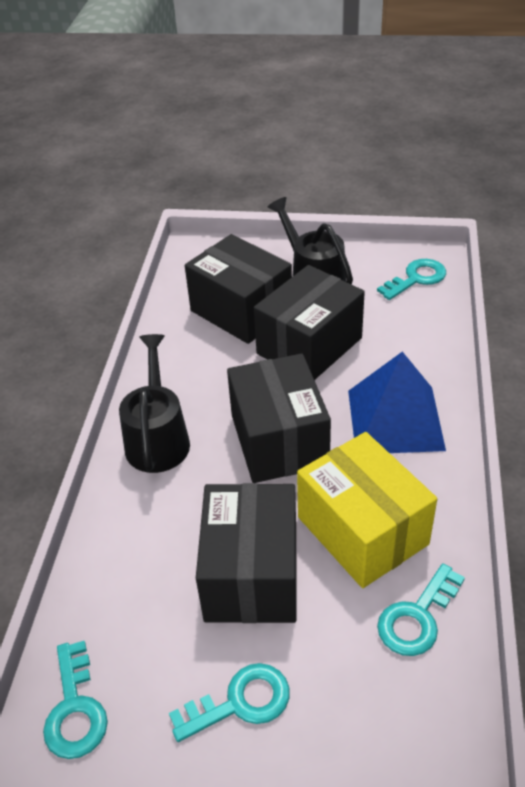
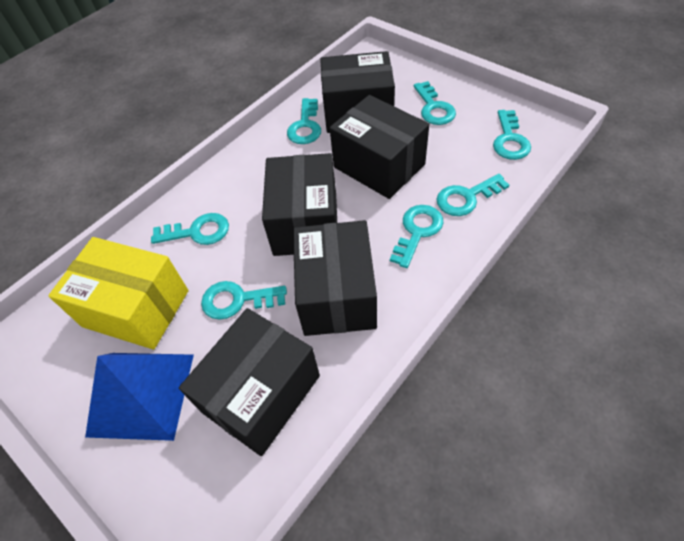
black box: [185,234,292,344] [196,483,297,623] [227,353,331,483] [254,265,365,380] = 4 -> [179,308,320,456] [262,153,337,256] [293,220,377,336] [320,51,395,133] [330,95,429,199] = 5
black watering can: [119,334,190,473] [267,197,353,284] = 2 -> none = 0
turquoise key: [43,641,108,759] [169,663,290,742] [377,259,446,300] [377,563,465,656] = 4 -> [151,213,229,245] [201,281,287,320] [287,98,321,144] [390,205,443,268] [414,81,456,125] [437,174,509,216] [493,110,531,160] = 7

